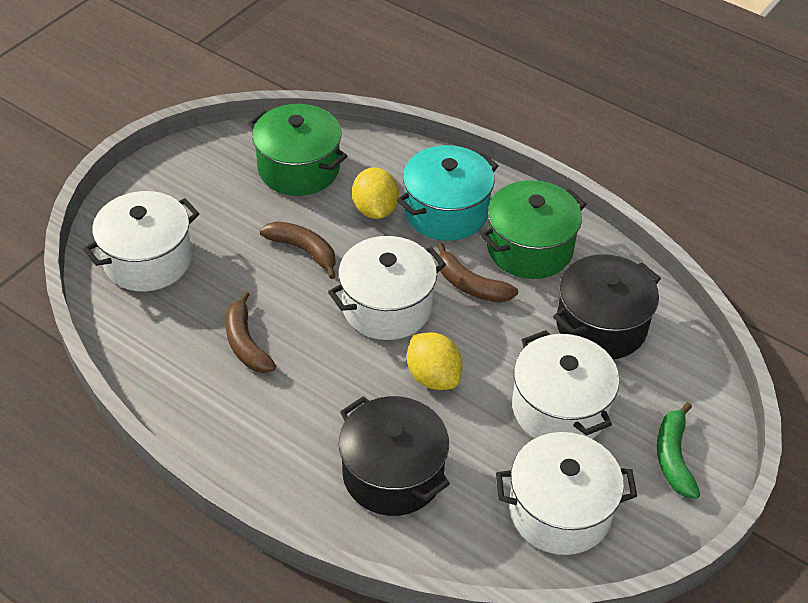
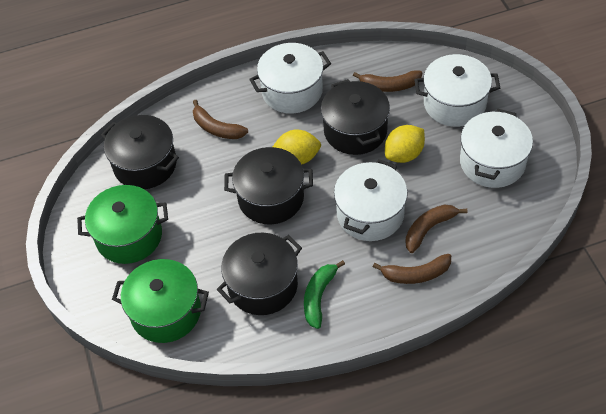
black pot: [339,396,450,516] [553,254,661,359] = 2 -> [101,115,179,189] [217,233,302,315] [224,147,313,224] [321,79,390,155] = 4
brown banana: [225,291,276,373] [260,221,336,279] [437,243,518,303] = 3 -> [193,100,248,139] [353,70,422,92] [373,254,451,284] [405,204,468,253] = 4
turquoise pot: [397,145,498,241] = 1 -> none = 0

